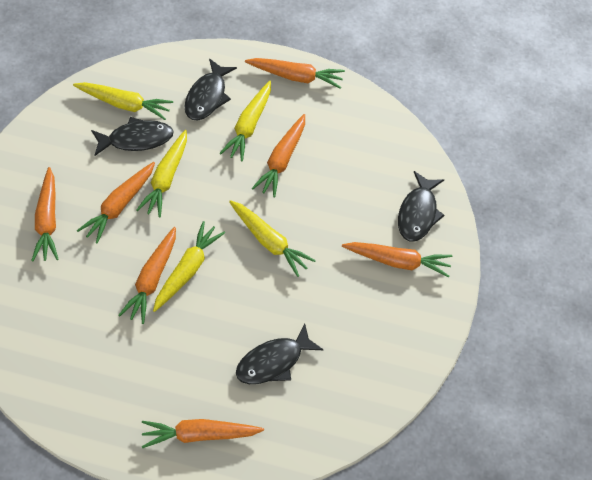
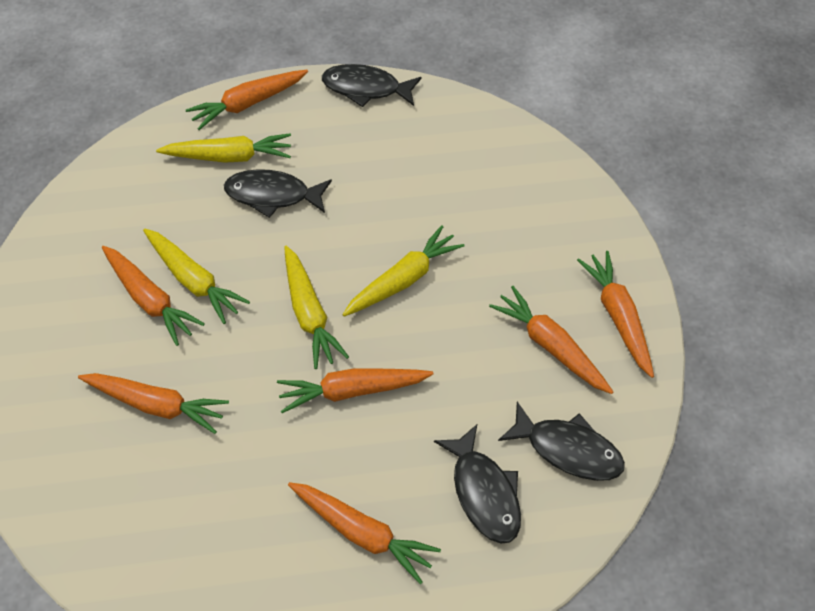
yellow carrot: [73,82,173,120] [136,130,187,217] [153,221,225,312] [220,81,271,162] [229,200,316,277] = 5 -> [143,229,250,324] [156,133,291,163] [284,246,349,369] [342,225,464,317] = 4

